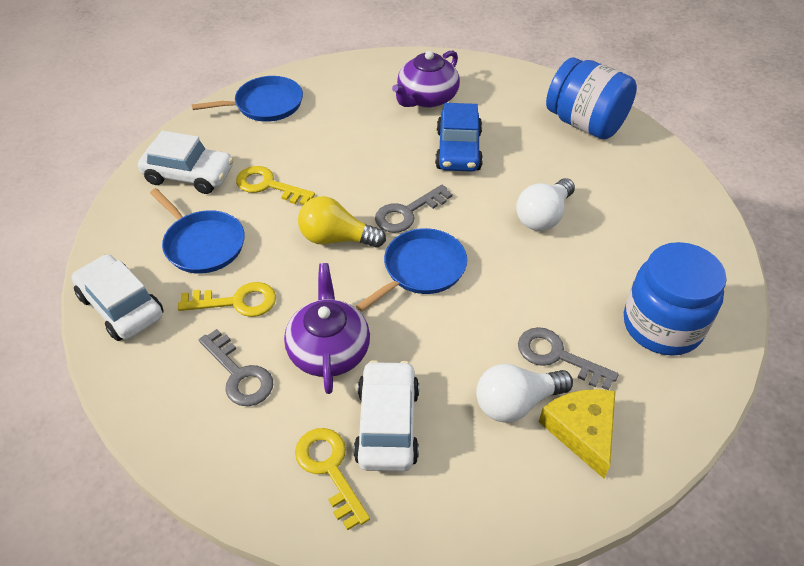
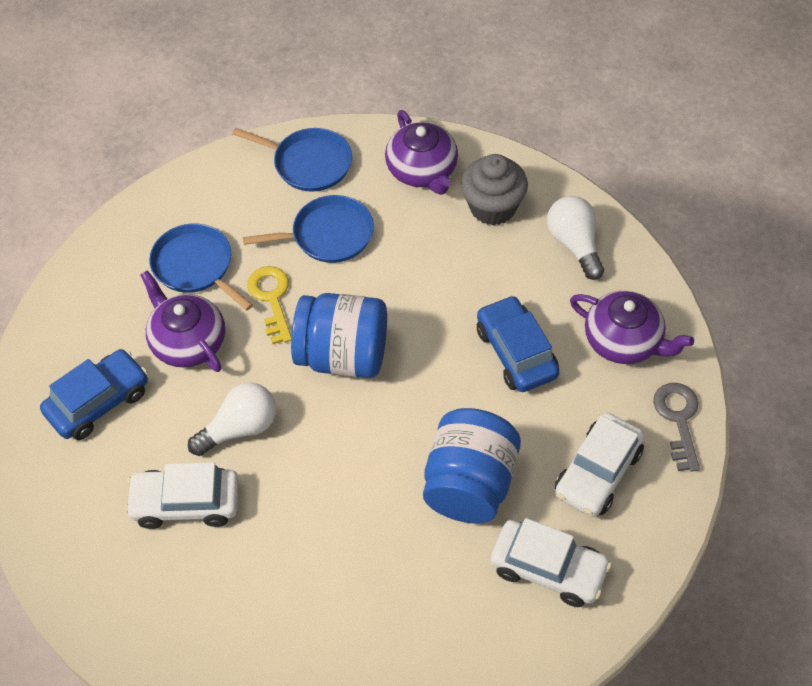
blue car: [435,103,483,172] = 1 -> [40,349,148,440] [477,295,559,392] = 2
grey cupcake: none = 0 -> [461,154,528,225] = 1
grey key: [199,329,273,406] [375,185,452,233] [518,327,619,390] = 3 -> [653,383,700,472] = 1
purple teapot: [284,263,370,394] [392,50,460,108] = 2 -> [140,270,225,372] [385,110,458,195] [570,291,694,364] = 3
yellow cheese: [539,389,616,478] = 1 -> none = 0
yellow key: [178,282,276,317] [236,166,315,205] [295,428,370,530] = 3 -> [247,266,291,344] = 1
yellow light bulb: [298,196,386,248] = 1 -> none = 0

